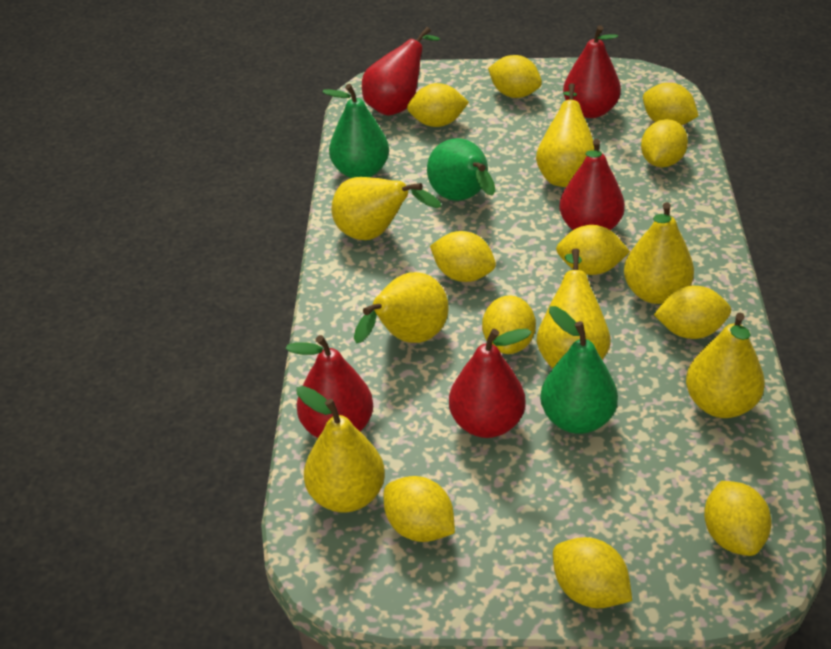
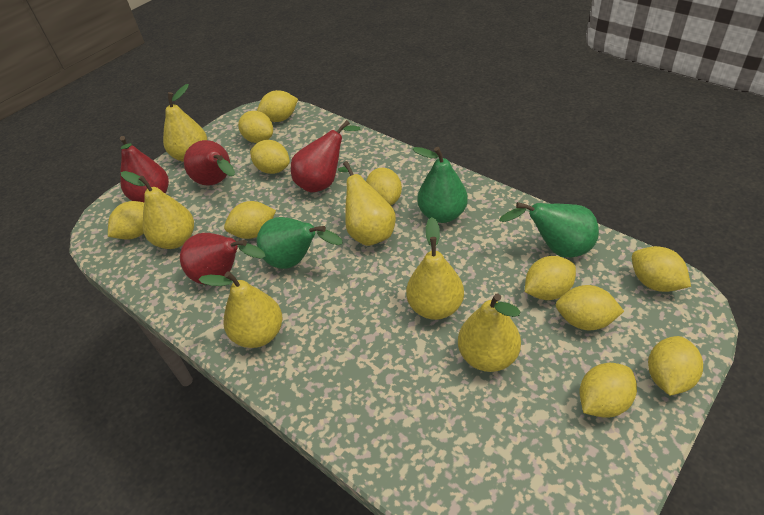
red pear: [286,335,373,438] [362,27,440,116] [449,329,532,438] [559,139,625,230] [563,25,621,118] = 5 -> [120,136,169,202] [180,233,265,285] [184,140,235,186] [291,120,360,193] = 4
yellow pear: [296,386,385,513] [332,177,441,240] [354,272,449,344] [536,83,594,187] [536,249,610,368] [624,202,694,304] [686,312,765,418] = 7 -> [121,171,194,249] [163,84,207,162] [198,271,282,348] [338,161,396,246] [406,217,464,320] [458,293,521,372] = 6

